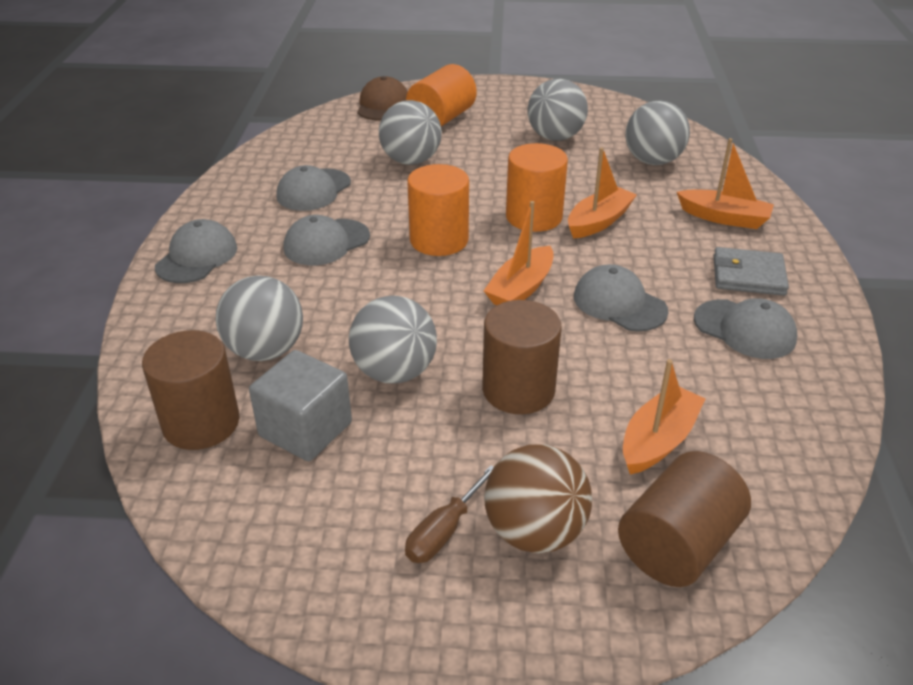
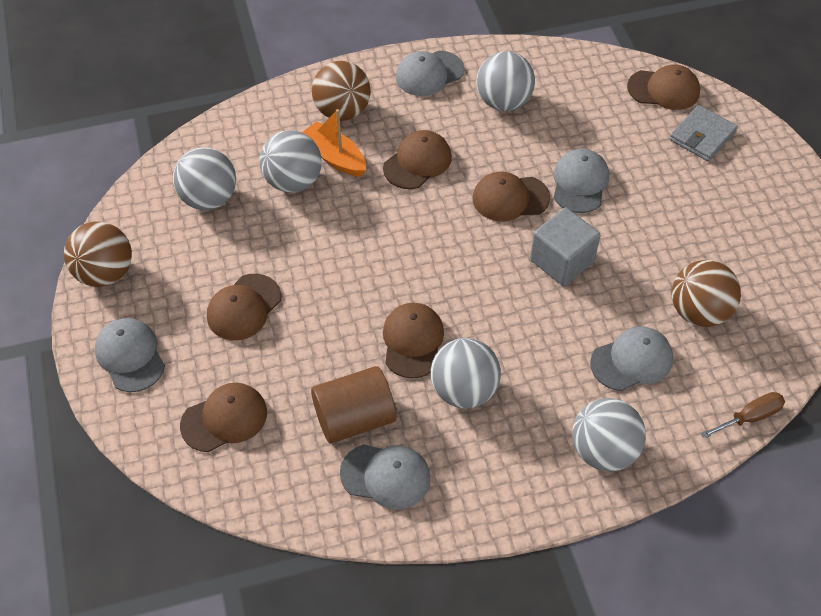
brown ball: [484,444,592,553] = 1 -> [64,221,132,287] [312,61,371,121] [672,260,741,327] = 3
brown cap: [357,76,408,120] = 1 -> [180,383,267,452] [207,274,281,340] [383,130,452,189] [383,303,444,379] [473,171,550,221] [627,64,700,110] = 6
brown cylinder: [142,330,240,450] [482,300,562,414] [618,451,751,587] = 3 -> [311,366,396,443] = 1
orange boat: [484,201,554,305] [568,147,637,239] [623,359,705,474] [677,138,774,229] = 4 -> [302,109,366,177] = 1
orange cylinder: [406,64,477,126] [407,164,469,256] [506,143,568,232] = 3 -> none = 0

